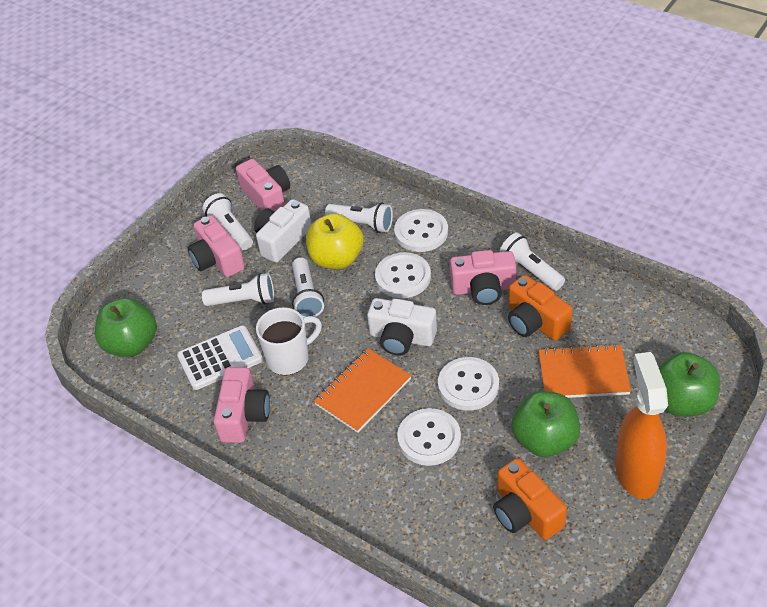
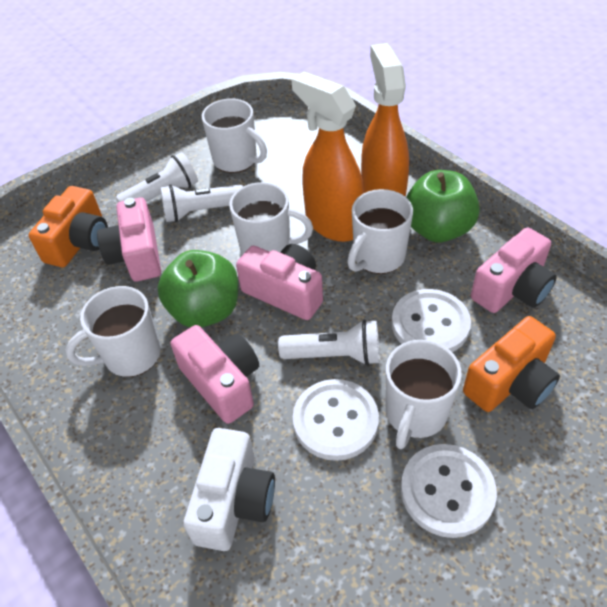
green apple: [95,298,157,357] [511,391,580,457] [658,352,720,417] = 3 -> [158,250,238,328] [406,170,480,243] = 2
orange notebook: [314,348,412,433] [539,344,631,398] = 2 -> none = 0
orange spray bottle: [615,352,668,499] = 1 -> [292,72,364,242] [361,43,409,197] = 2
white button: [375,252,431,298] [394,209,448,252] [397,408,461,466] [438,357,499,411] = 4 -> [293,379,379,461] [392,289,471,352] [401,444,497,538] = 3
white calculator: [177,325,263,390] = 1 -> none = 0
white camera: [254,199,311,263] [367,298,437,356] = 2 -> [183,428,275,551] = 1
white flashlight: [202,193,253,250] [202,273,274,306] [292,257,324,317] [325,202,393,233] [499,233,565,291] = 5 -> [116,152,198,202] [160,184,243,222] [278,320,380,366] = 3
white mug: [256,307,322,375] = 1 -> [65,286,161,377] [202,99,267,173] [229,182,313,255] [347,189,413,274] [386,340,462,449] = 5
yellow apple: [306,213,363,269] = 1 -> none = 0

